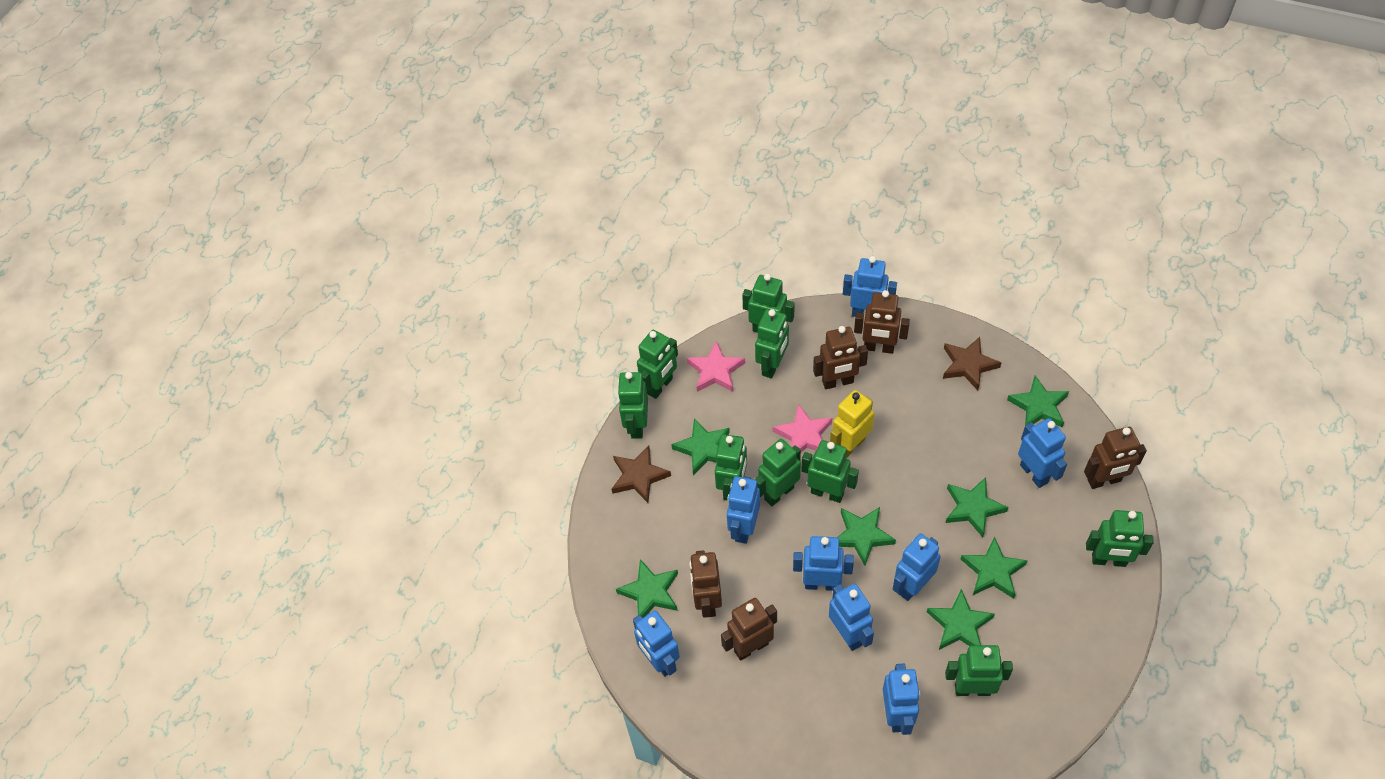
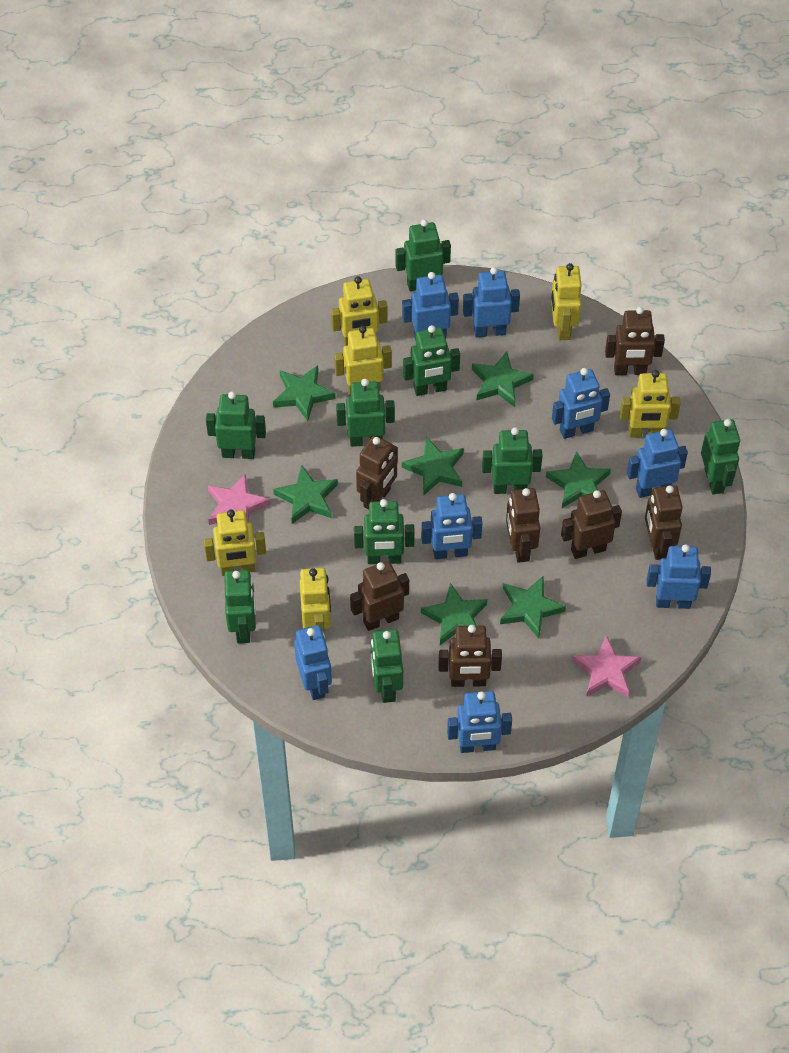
brown robot: [690,551,722,618] [721,598,777,661] [813,326,868,389] [854,290,910,354] [1084,427,1147,489] = 5 -> [350,561,409,631] [356,436,398,510] [438,625,502,687] [506,488,540,563] [561,490,622,559] [605,307,665,375] [645,485,683,560] = 7
brown star: [611,446,671,503] [943,337,1001,390] = 2 -> none = 0
yellow robot: [830,390,874,458] = 1 -> [204,509,266,576] [300,568,331,634] [331,276,387,346] [334,326,392,396] [551,263,582,340] [620,370,681,438] = 6

